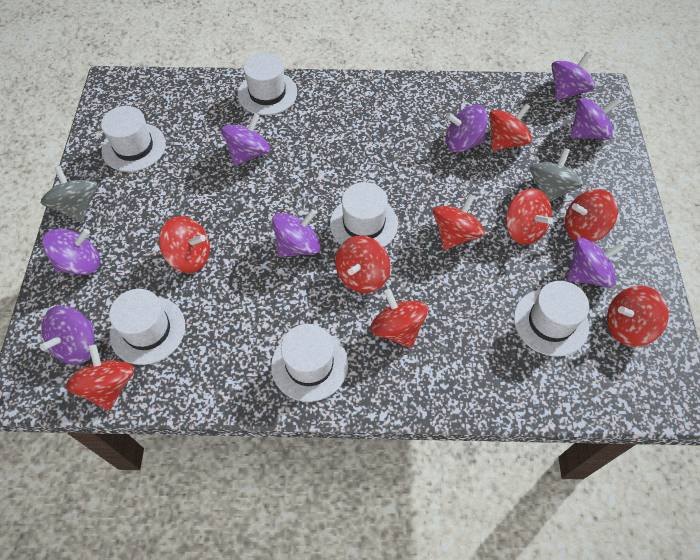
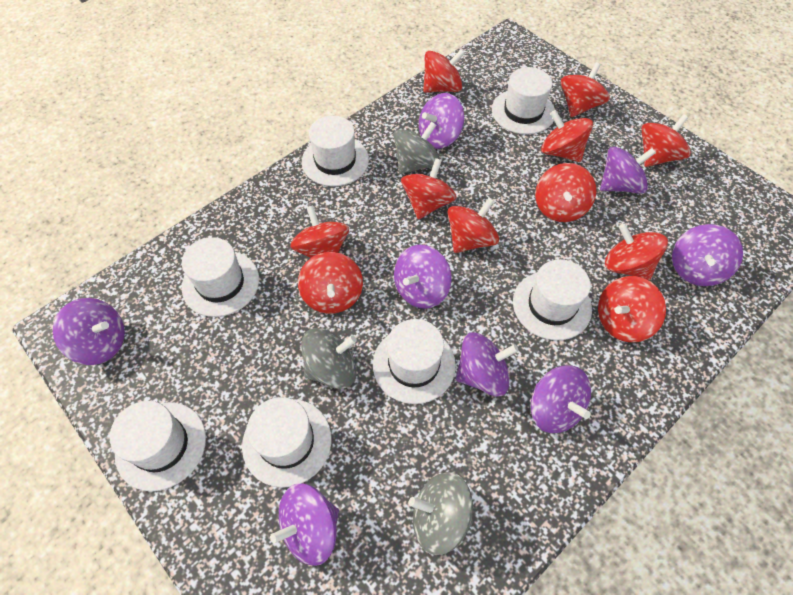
grey spinning top: [41,166,97,223] [530,148,583,202] = 2 -> [301,328,357,389] [394,121,440,174] [409,472,473,555] = 3
red spinning top: [66,344,134,411] [159,216,210,273] [335,235,390,293] [370,289,428,348] [433,194,485,250] [489,103,532,151] [506,188,553,245] [565,189,618,242] [607,286,669,347] = 9 -> [290,205,349,258] [298,252,363,314] [401,158,457,220] [423,49,465,93] [447,197,499,253] [535,163,597,222] [541,110,593,162] [561,62,610,117] [598,276,666,343] [605,224,668,280] [641,114,691,167] = 11
white hat: [101,106,166,172] [109,289,185,365] [238,52,297,115] [271,324,348,402] [330,182,398,247] [514,281,589,357] = 6 -> [110,401,206,491] [182,237,259,317] [242,397,332,488] [302,116,369,186] [373,319,456,404] [492,67,555,134] [513,259,592,340] = 7

